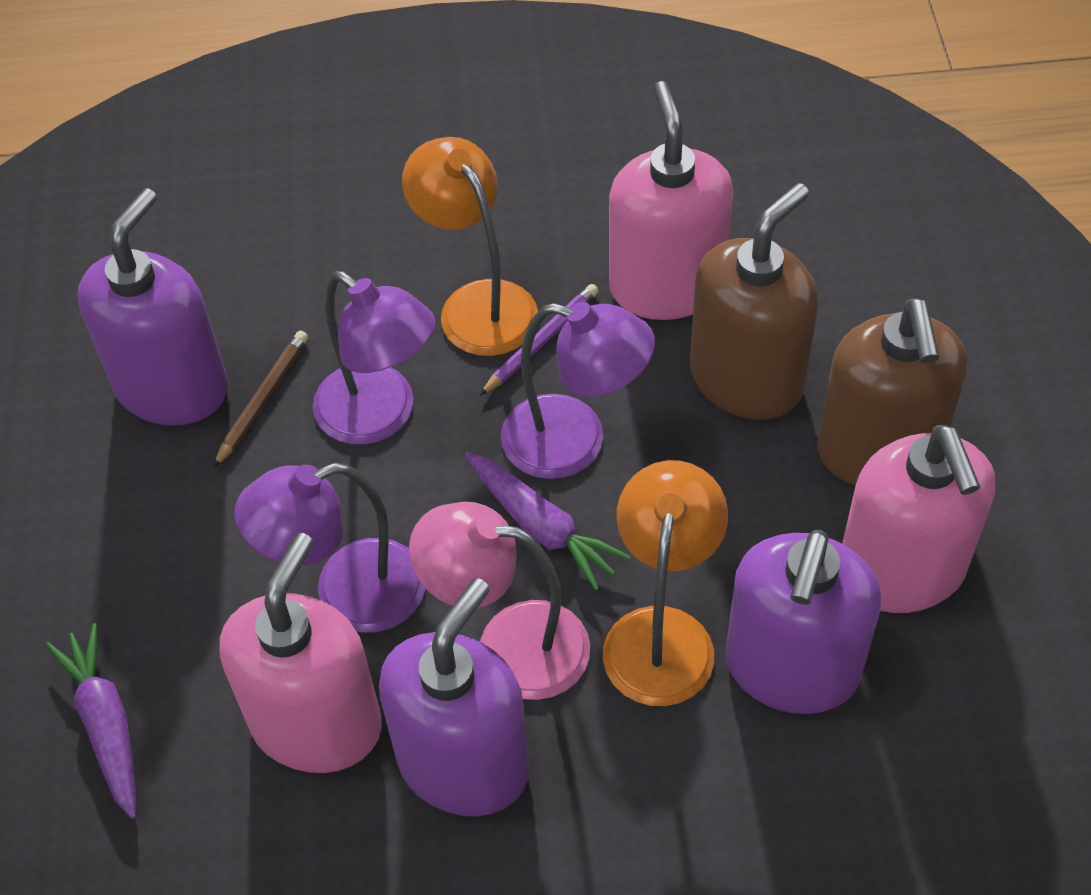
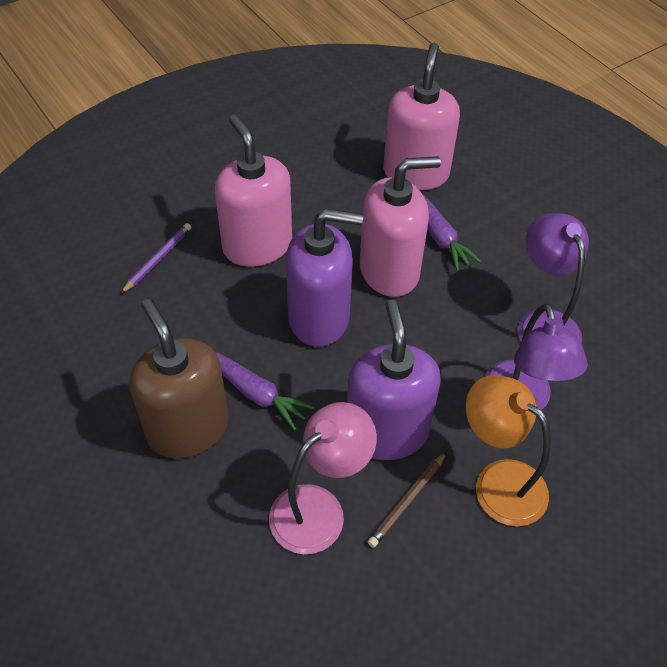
brown soap dispenser: [690,183,818,420] [817,298,968,486] = 2 -> [129,299,229,459] = 1
orange lamp: [402,137,538,356] [603,460,728,706] = 2 -> [466,375,551,526] = 1
purple lamp: [234,463,425,633] [313,271,435,445] [501,302,655,479] = 3 -> [484,303,588,410] [518,213,589,343] = 2
purple soap dispenser: [77,188,228,426] [379,578,530,816] [725,530,881,714] = 3 -> [286,209,363,347] [347,300,441,460] = 2

